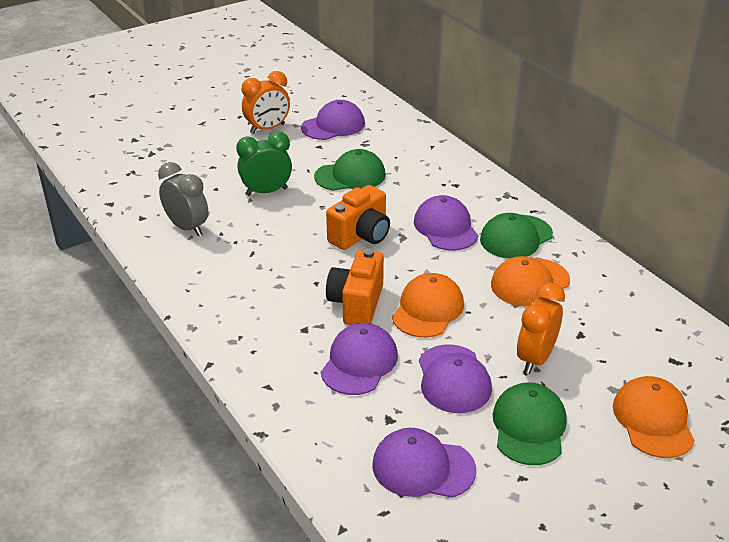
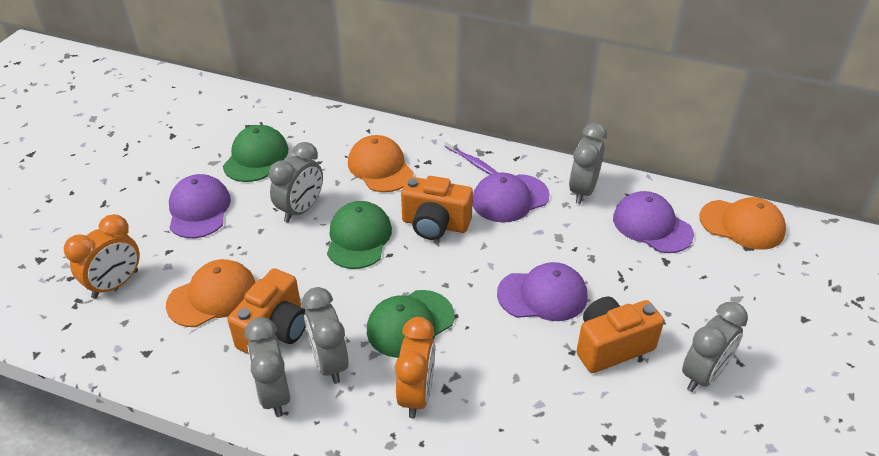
green clock: [236,132,292,196] = 1 -> none = 0
grey clock: [158,162,208,236] = 1 -> [245,317,290,417] [269,142,323,223] [302,287,349,384] [569,123,607,204] [682,302,748,392] = 5
orange camera: [326,185,390,250] [326,249,384,325] = 2 -> [228,268,306,354] [401,176,473,240] [576,297,664,373] = 3
purple cap: [301,100,365,140] [321,323,398,395] [372,428,476,498] [414,195,478,251] [419,345,492,413] = 5 -> [169,174,231,238] [472,172,550,223] [497,262,587,321] [613,191,694,253] = 4
purple toothbrush: none = 0 -> [445,138,498,175] = 1

